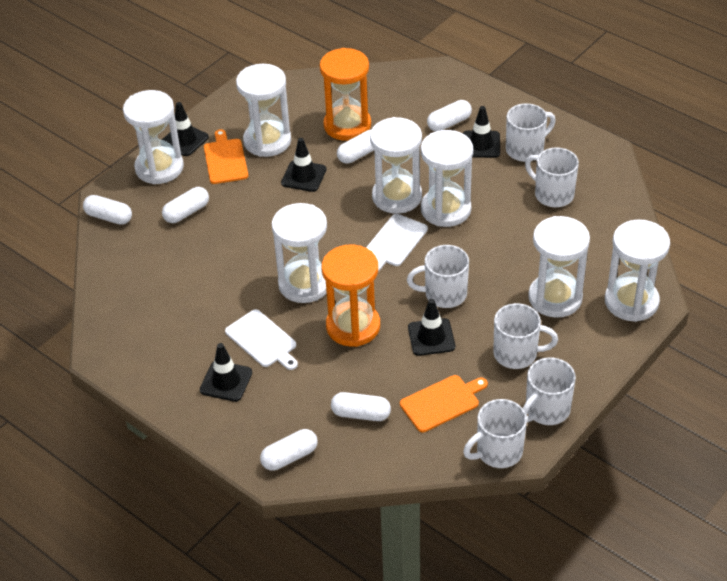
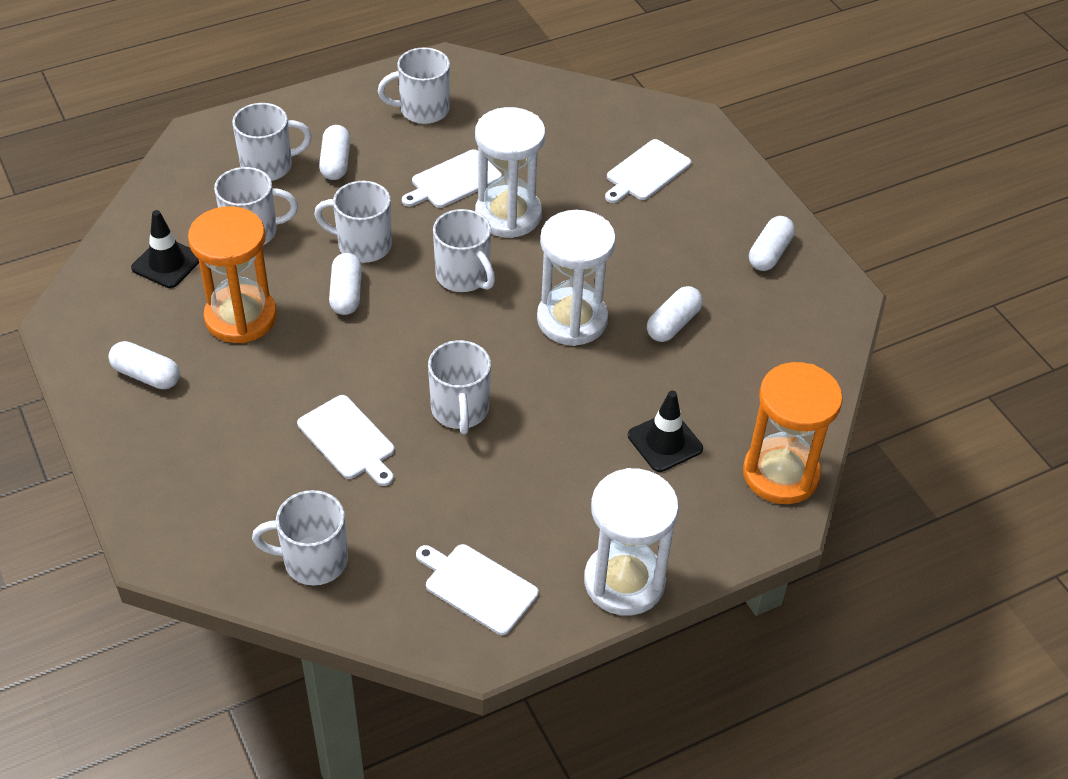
black traffic cone: [162,102,209,156] [200,343,252,402] [281,138,327,192] [408,299,455,356] [463,106,500,158] = 5 -> [131,210,199,288] [628,391,703,472] = 2
orange cutting board: [204,129,248,184] [400,375,488,432] = 2 -> none = 0
white capsule: [83,195,132,225] [162,187,209,223] [260,429,318,471] [331,392,391,421] [337,130,374,164] [427,100,472,131] = 6 -> [108,341,180,389] [319,125,350,180] [329,253,362,315] [647,286,703,342] [749,216,795,271] = 5
white cutting board: [225,309,298,370] [366,214,428,272] = 2 -> [297,395,394,486] [402,149,502,208] [416,544,539,635] [605,139,691,203] = 4
white hourglass: [123,90,184,184] [236,64,291,157] [272,203,327,303] [370,117,422,214] [421,130,473,227] [528,216,590,318] [605,219,670,322] = 7 -> [475,107,545,238] [537,210,616,346] [584,468,679,616] = 3
white mug: [407,245,469,308] [463,399,527,468] [493,303,558,369] [506,103,556,162] [523,357,576,425] [525,147,579,207] = 6 -> [214,167,298,245] [232,103,312,181] [252,490,348,585] [314,181,392,263] [378,47,450,124] [428,340,491,434] [433,209,495,292] = 7

